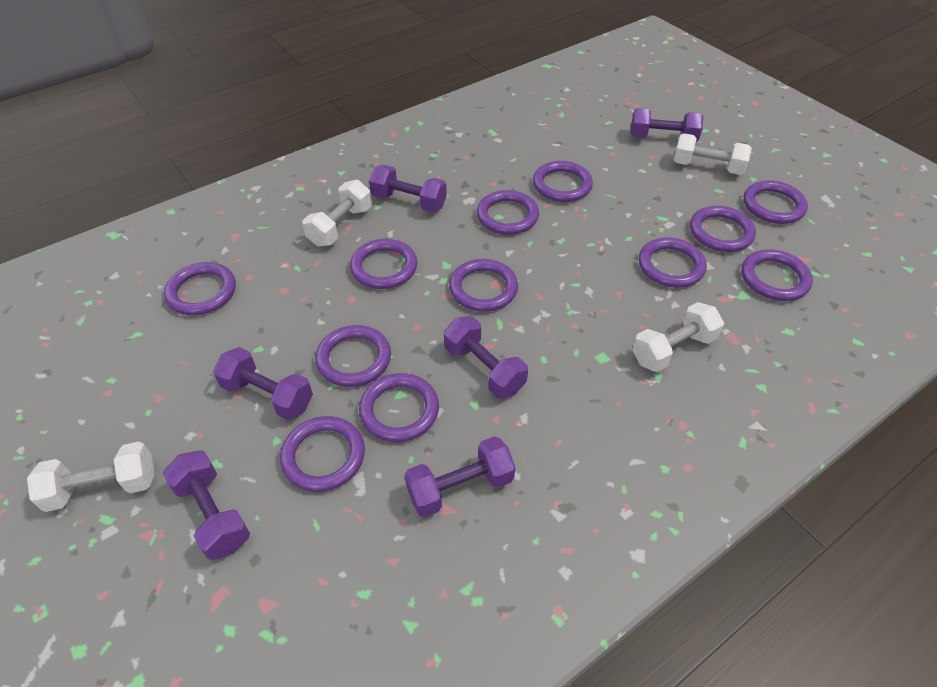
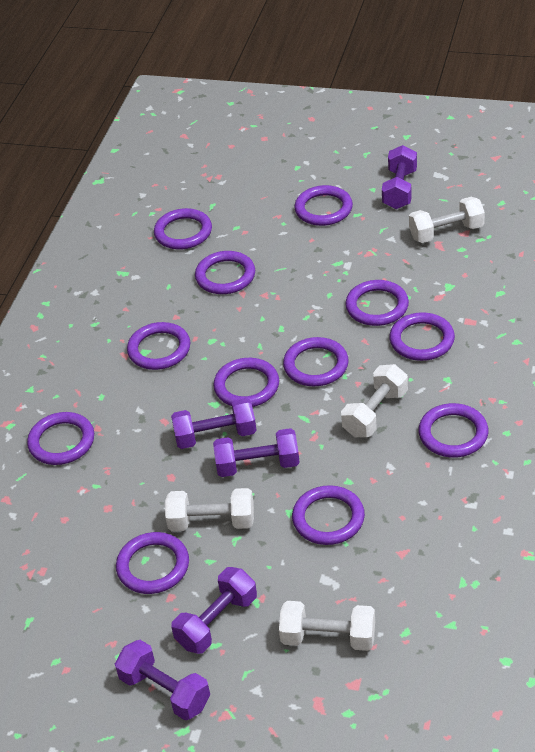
purple dumbbell: [163,450,250,560] [213,347,313,420] [369,165,447,212] [404,436,516,517] [444,316,528,399] [631,108,704,142] = 6 -> [115,640,210,720] [171,398,257,449] [171,567,257,654] [213,428,300,477] [382,145,417,209] = 5

